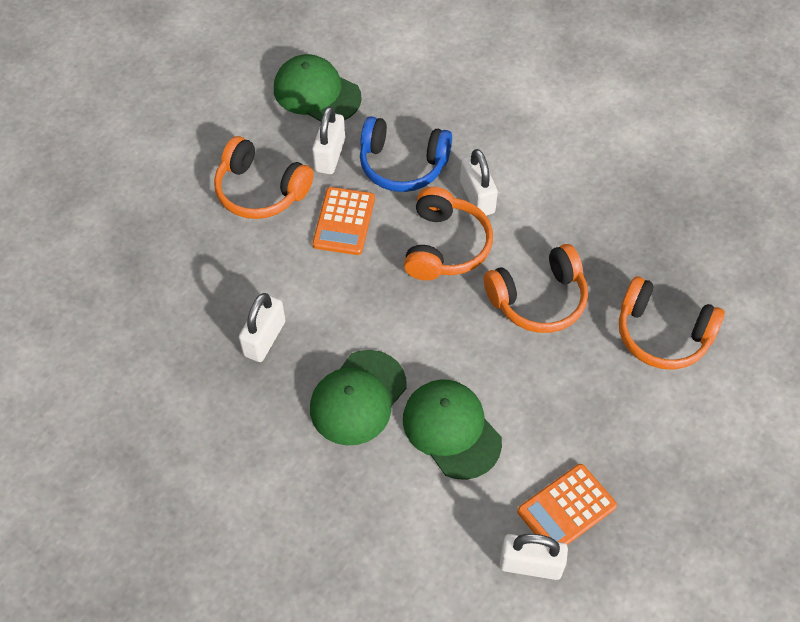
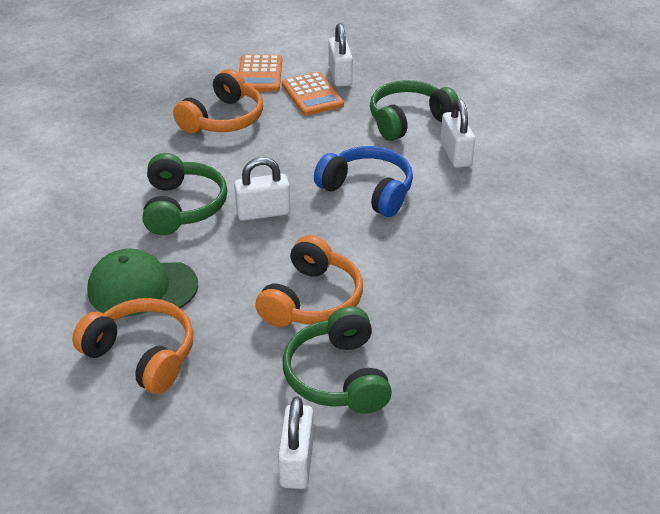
green cap: [274,54,362,122] [310,350,407,446] [403,379,502,480] = 3 -> [87,249,198,317] = 1
green headphones: none = 0 -> [143,153,228,235] [283,306,392,414] [370,80,459,141] = 3
orange headphones: [214,136,314,219] [404,187,493,280] [484,244,588,333] [619,276,725,370] = 4 -> [72,298,194,394] [173,69,263,133] [255,235,363,327] = 3

